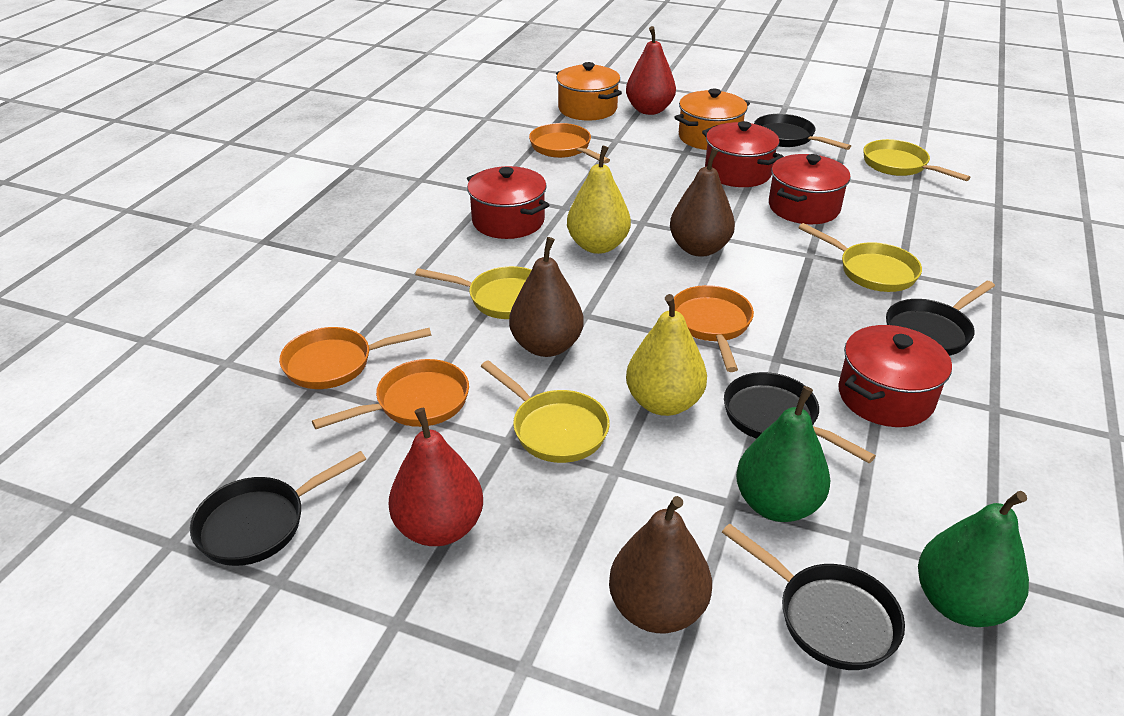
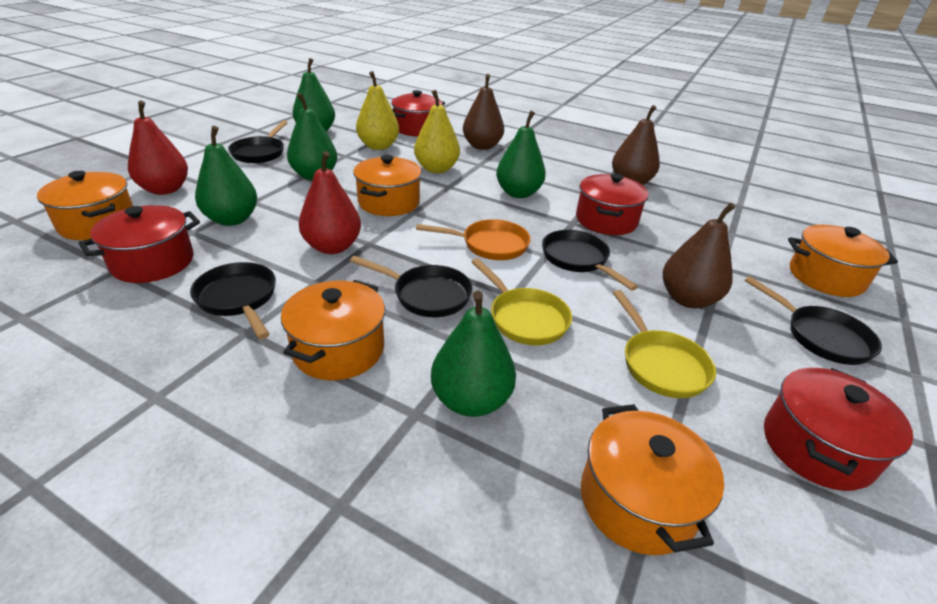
green pear: [736,386,830,522] [918,491,1029,627] = 2 -> [195,126,257,226] [287,93,337,180] [293,58,335,132] [431,291,516,417] [496,110,546,198] = 5
orange pan: [279,327,431,389] [312,359,469,429] [529,123,610,164] [674,285,754,372] = 4 -> [416,219,531,260] = 1
orange pot: [556,62,622,120] [674,89,750,150] = 2 -> [37,171,133,240] [281,280,385,380] [353,155,422,216] [581,404,724,555] [788,225,898,297] = 5
yellow pan: [415,266,532,319] [481,360,610,463] [798,223,922,292] [863,139,971,181] = 4 -> [472,258,572,345] [613,290,716,398] = 2

